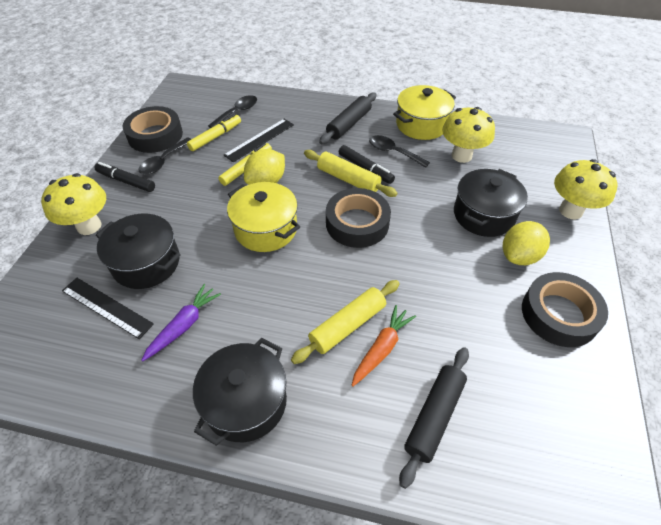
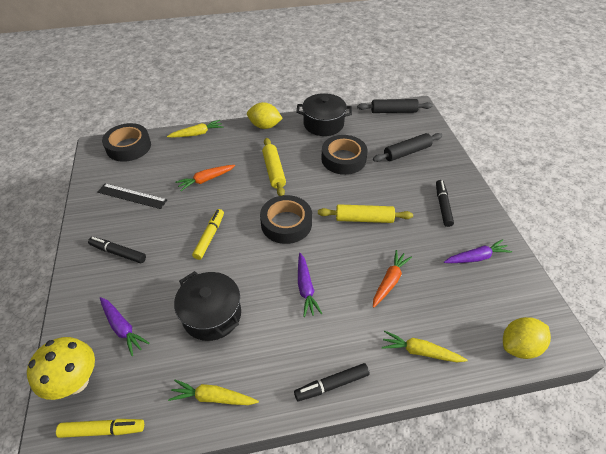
black marker: [95,162,155,192] [339,145,395,184] = 2 -> [88,237,146,263] [294,363,370,401] [436,180,454,227] = 3
black pot: [96,214,181,289] [193,338,287,446] [454,169,528,237] = 3 -> [174,271,241,341] [296,93,352,136] = 2
black ruler: [62,278,154,339] [224,119,294,162] = 2 -> [97,184,167,209] = 1
black spoon: [138,138,191,174] [208,95,257,128] [369,135,430,168] = 3 -> none = 0
orange carrot: [351,305,416,386] = 1 -> [175,165,235,191] [373,250,412,308] = 2
purple carrot: [141,284,221,361] = 1 -> [100,297,149,356] [298,253,322,317] [444,239,512,263] = 3
yellow carrot: none = 0 -> [167,120,223,138] [168,379,259,405] [382,331,468,362] = 3
yellow mushroom: [41,173,106,235] [442,107,495,163] [554,159,618,219] = 3 -> [27,337,95,400] = 1
yellow pot: [227,182,300,252] [393,85,456,140] = 2 -> none = 0

